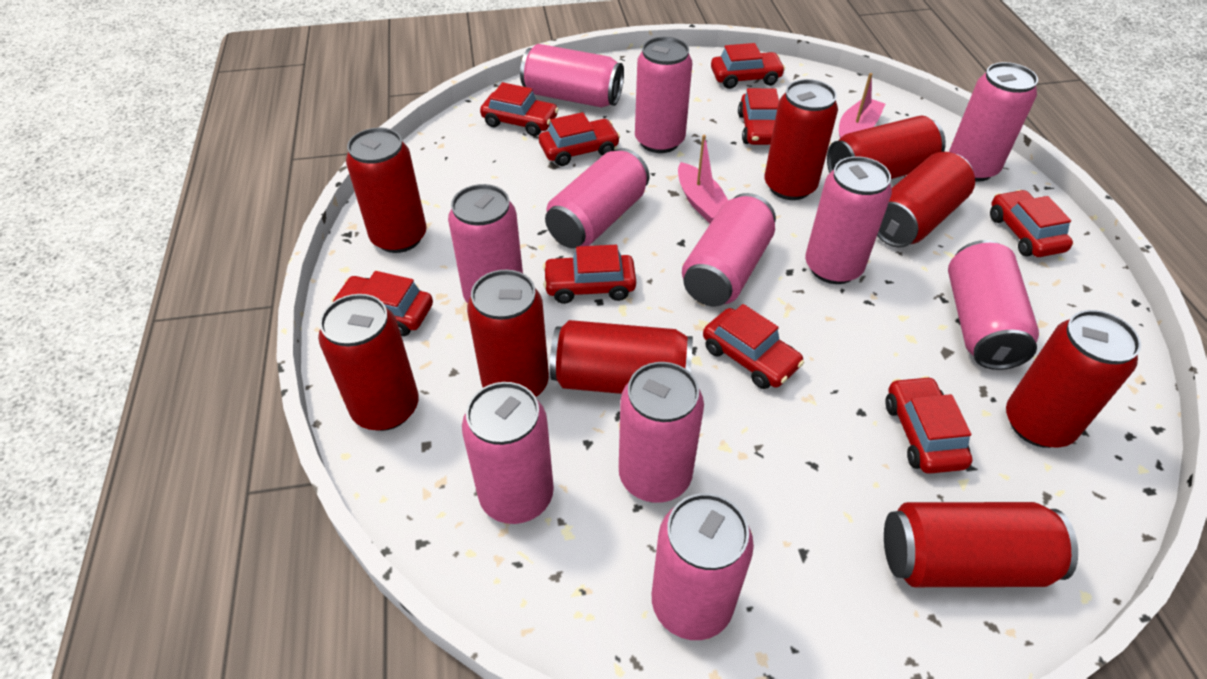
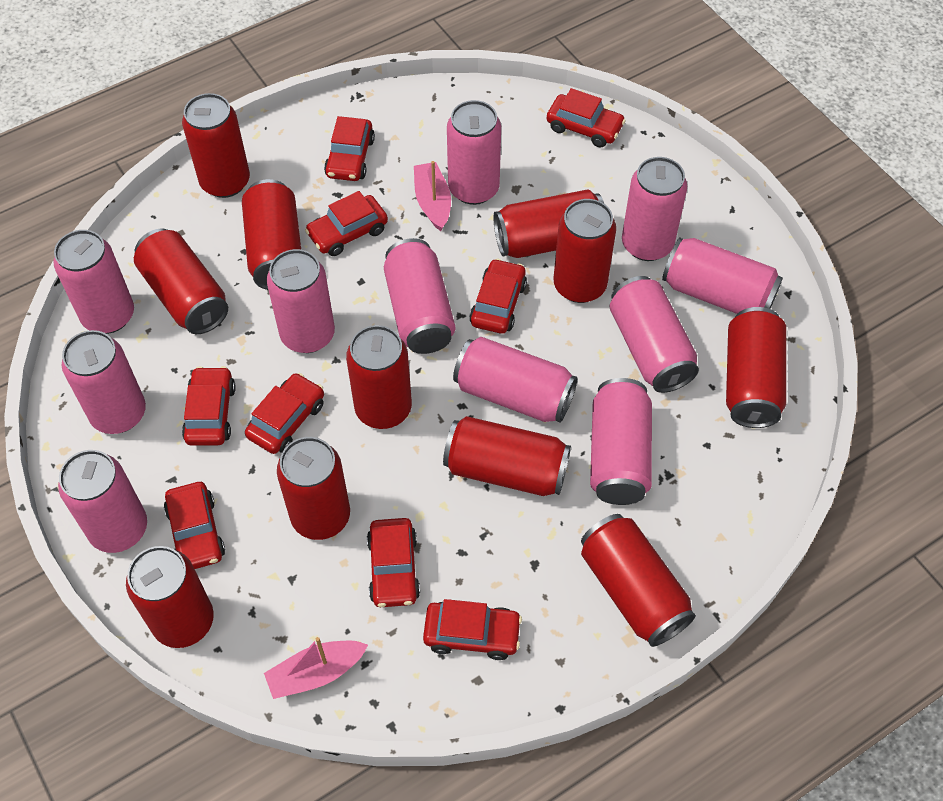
red can: [318,294,419,431] [346,128,427,253] [467,269,549,397] [550,320,693,394] [764,79,838,200] [827,115,946,179] [877,152,975,248] [884,502,1078,587] [1006,310,1141,448] = 9 -> [126,546,214,648] [134,228,228,334] [182,93,250,198] [242,179,301,290] [277,437,350,540] [346,325,412,429] [443,416,571,496] [493,189,604,258] [554,199,616,303] [581,514,696,647] [726,307,786,428] = 11

